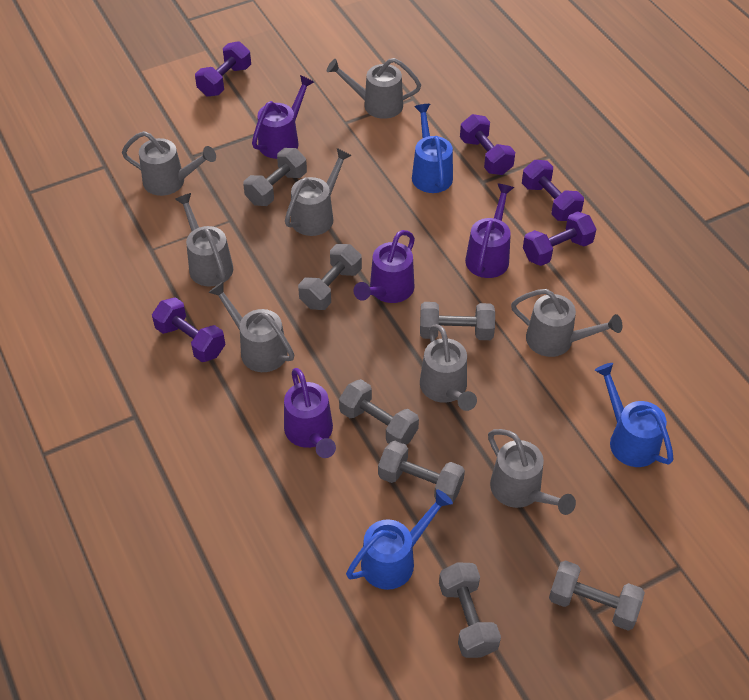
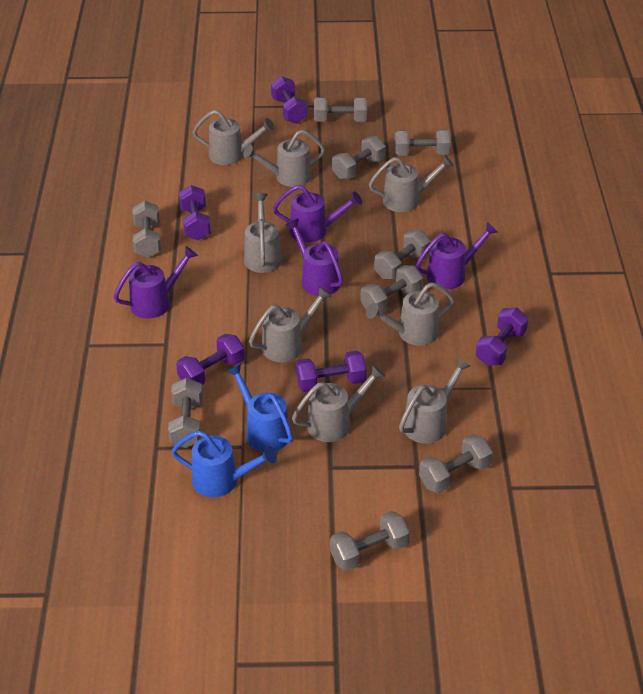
blue watering can: [346,489,453,590] [412,104,453,193] [595,363,673,467] = 3 -> [171,431,277,497] [226,364,293,452] = 2
grey dumbbell: [243,148,307,206] [298,244,362,310] [339,379,419,445] [378,441,465,502] [420,302,495,340] [439,562,501,658] [549,560,645,630] = 7 -> [132,201,161,258] [168,378,203,448] [314,97,367,122] [330,511,410,571] [332,136,386,179] [360,265,423,312] [374,230,431,279] [394,129,451,155] [419,434,493,493] = 9

